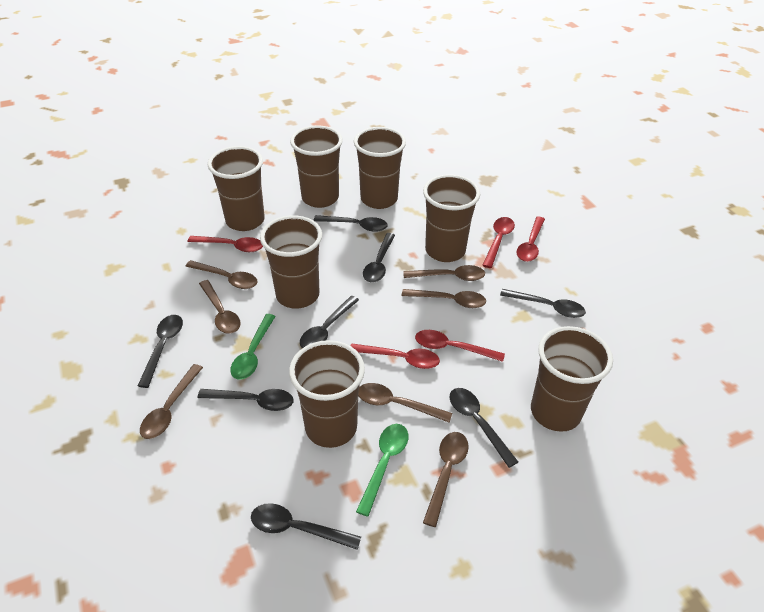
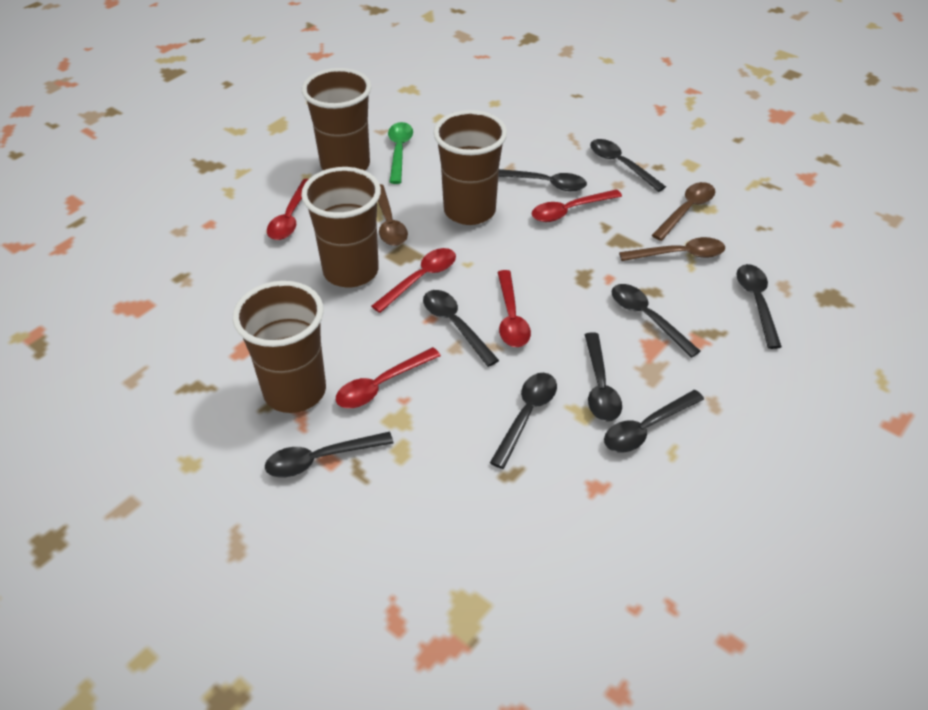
black spoon: [138,315,183,388] [197,389,294,411] [251,503,361,550] [300,296,359,348] [314,215,388,232] [363,233,395,283] [450,388,518,468] [500,289,586,318] = 8 -> [265,432,393,477] [423,290,499,367] [490,373,557,469] [498,169,587,191] [585,332,622,422] [590,139,666,192] [604,390,704,452] [612,284,701,358] [736,264,782,349] = 9
brown cup: [208,146,265,231] [260,215,322,308] [289,340,365,448] [290,125,343,208] [354,127,406,209] [423,174,480,262] [531,326,613,432] = 7 -> [233,281,326,413] [301,167,381,288] [302,68,371,171] [433,110,507,225] = 4
brown spoon: [140,364,203,439] [185,260,258,289] [199,280,241,334] [358,383,452,423] [402,289,486,308] [404,265,485,281] [423,432,469,527] = 7 -> [378,184,408,246] [619,237,725,261] [652,182,715,241] = 3
green spoon: [230,314,276,380] [356,424,408,517] = 2 -> [388,122,413,184] = 1

